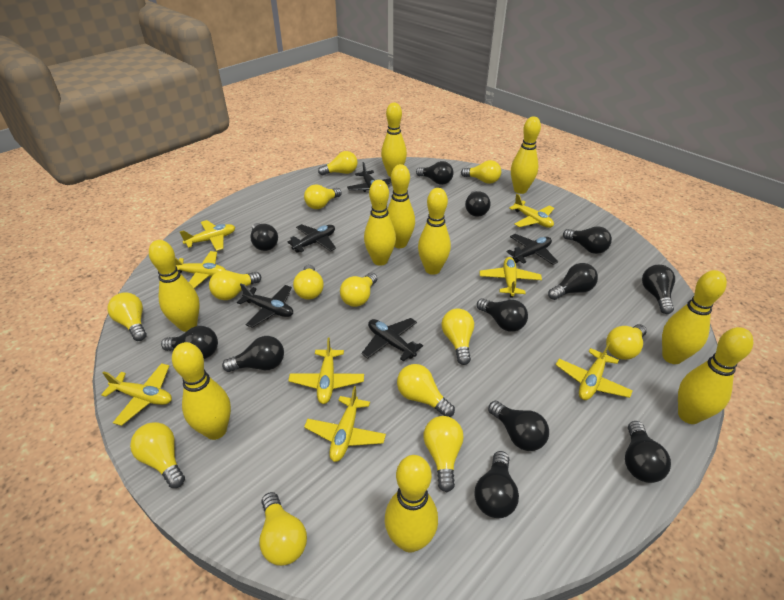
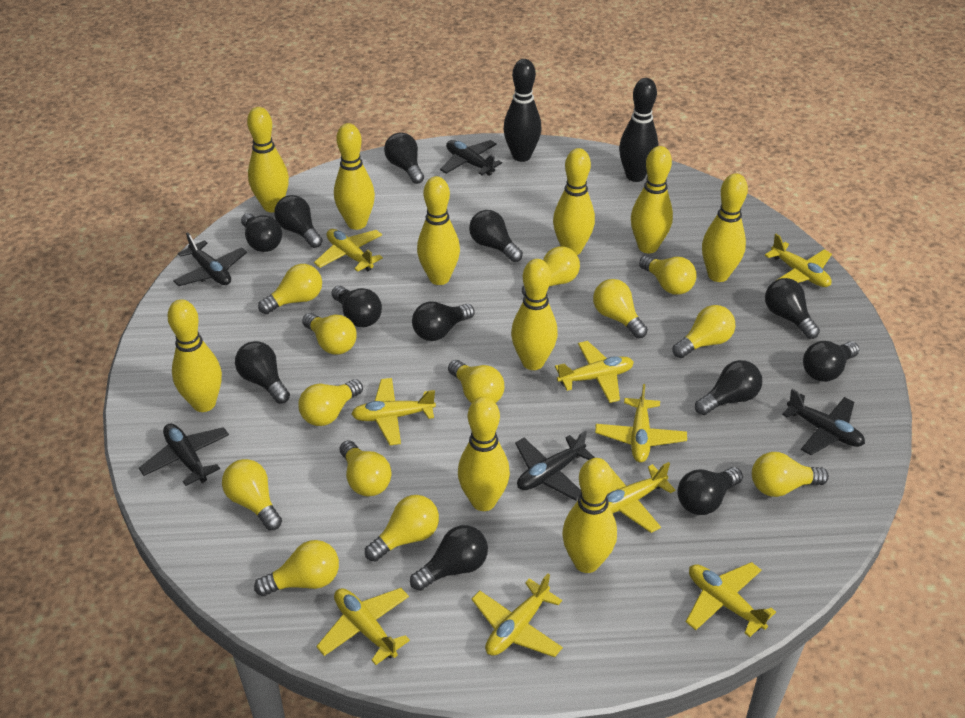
black bowling pin: none = 0 -> [503,59,541,162] [619,78,658,182] = 2
yellow plane: [101,363,172,426] [175,251,226,288] [180,220,235,251] [288,338,364,404] [304,386,386,462] [480,257,542,298] [509,194,554,228] [556,342,633,400] = 8 -> [314,229,383,272] [316,588,410,665] [351,378,436,445] [471,574,563,657] [555,341,634,403] [595,384,687,462] [607,462,675,533] [686,562,776,637] [765,234,832,287] = 9

